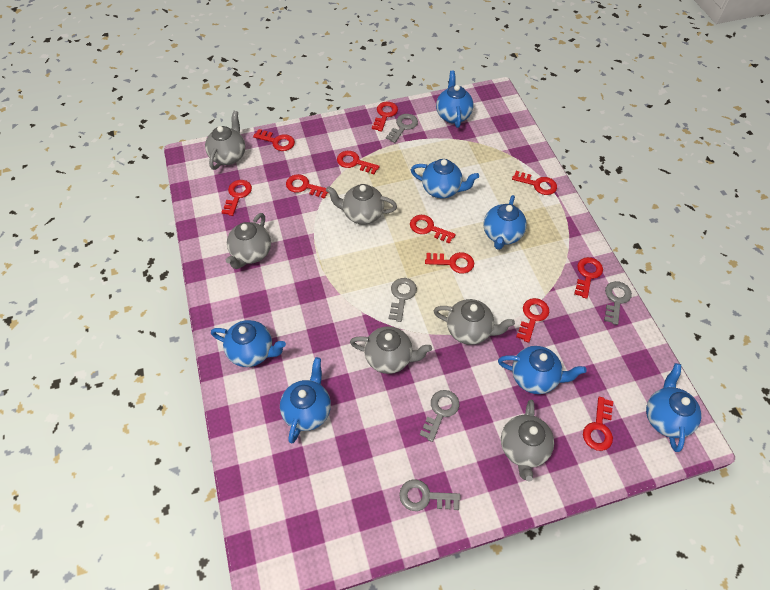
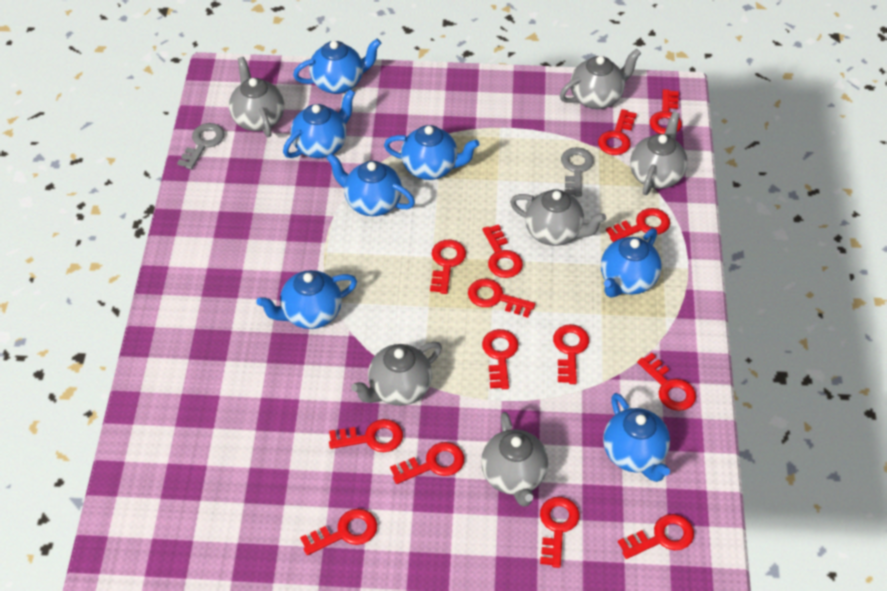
grey key: [386,114,418,143] [389,278,417,322] [399,479,461,511] [420,390,459,442] [604,281,632,325] = 5 -> [177,123,224,170] [561,147,594,197] = 2
red key: [222,180,252,216] [253,129,295,151] [286,174,328,199] [337,151,380,174] [372,102,398,132] [410,215,456,244] [425,252,474,273] [512,171,557,195] [516,298,549,343] [574,257,603,299] [583,397,613,451] = 11 -> [300,509,377,555] [329,419,403,452] [390,442,464,484] [430,239,466,294] [468,279,535,318] [482,224,523,278] [482,329,519,389] [540,497,580,568] [553,324,589,384] [598,109,637,155] [606,208,670,242] [618,514,694,559] [637,353,696,411] [650,89,682,134] = 14

